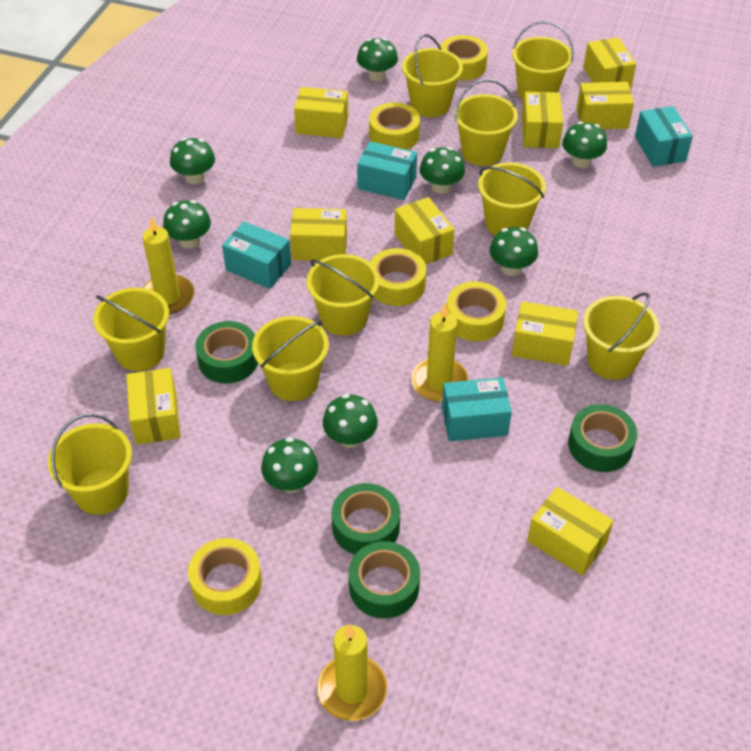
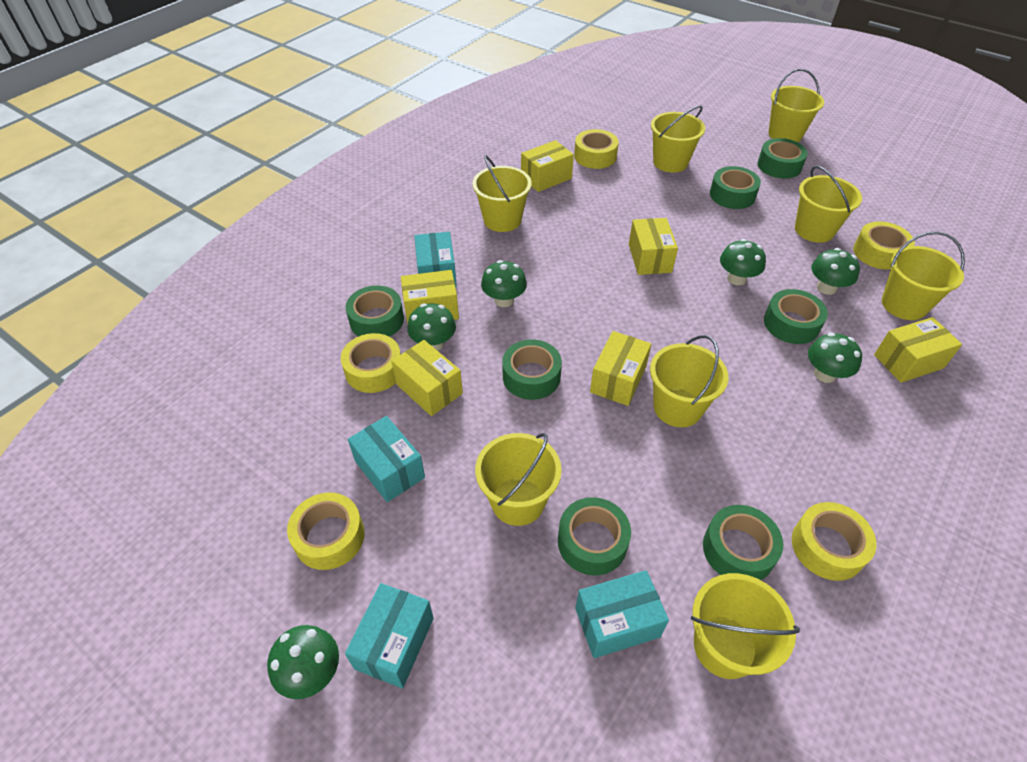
green mushroom: [163,200,211,248] [170,138,215,184] [261,437,318,493] [323,394,378,448] [357,38,398,81] [420,147,465,194] [490,227,538,276] [562,121,607,168] = 8 -> [267,625,339,699] [407,303,456,351] [481,260,527,307] [720,239,766,285] [808,333,862,383] [811,248,860,295] = 6
green tape: [195,321,258,384] [331,483,400,555] [349,541,420,619] [568,404,637,472] = 4 -> [346,285,404,337] [502,340,562,400] [558,497,631,575] [703,505,783,580] [710,166,761,209] [757,138,808,179] [764,289,828,344] = 7
yellow box: [126,368,180,445] [290,208,347,261] [294,87,348,138] [395,197,455,264] [512,301,578,366] [522,92,563,148] [527,487,613,576] [576,82,634,129] [583,37,636,89] = 9 -> [391,340,463,416] [401,270,459,324] [521,140,574,192] [590,331,651,406] [629,218,678,275] [874,317,962,383] = 6
yellow bucket: [48,414,132,515] [93,288,169,371] [252,316,329,401] [306,254,379,336] [402,34,463,117] [454,79,518,166] [478,163,546,235] [512,21,574,101] [583,292,659,380] = 9 -> [472,155,532,232] [475,433,562,526] [650,335,728,427] [651,105,705,173] [691,573,800,679] [768,69,824,142] [795,166,862,243] [882,232,965,320] = 8
yellow candle: [142,216,194,314] [317,624,387,721] [411,303,469,402] = 3 -> none = 0

